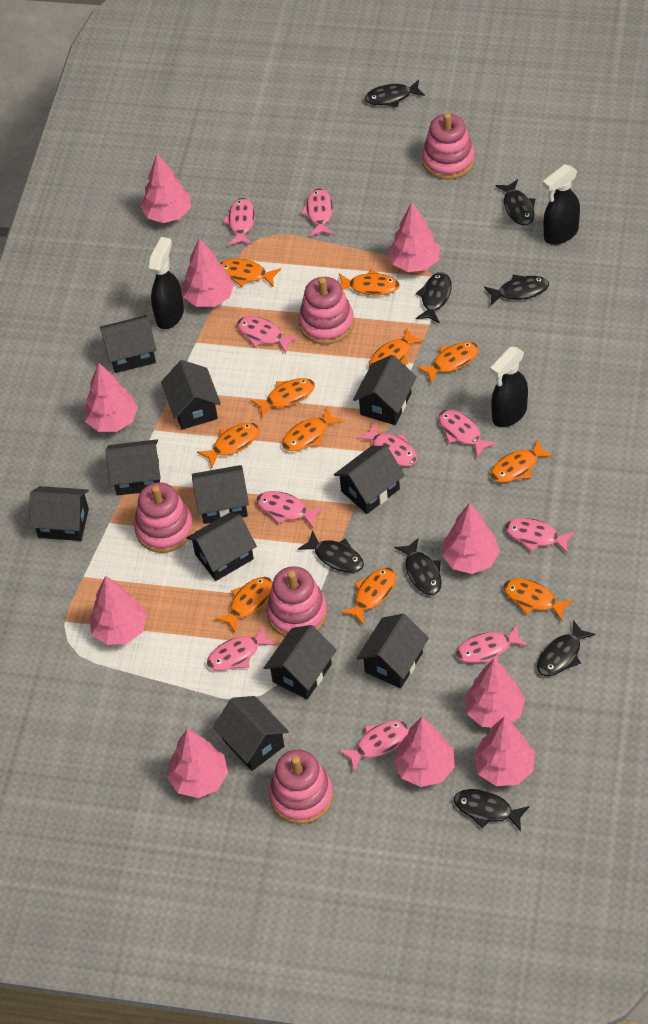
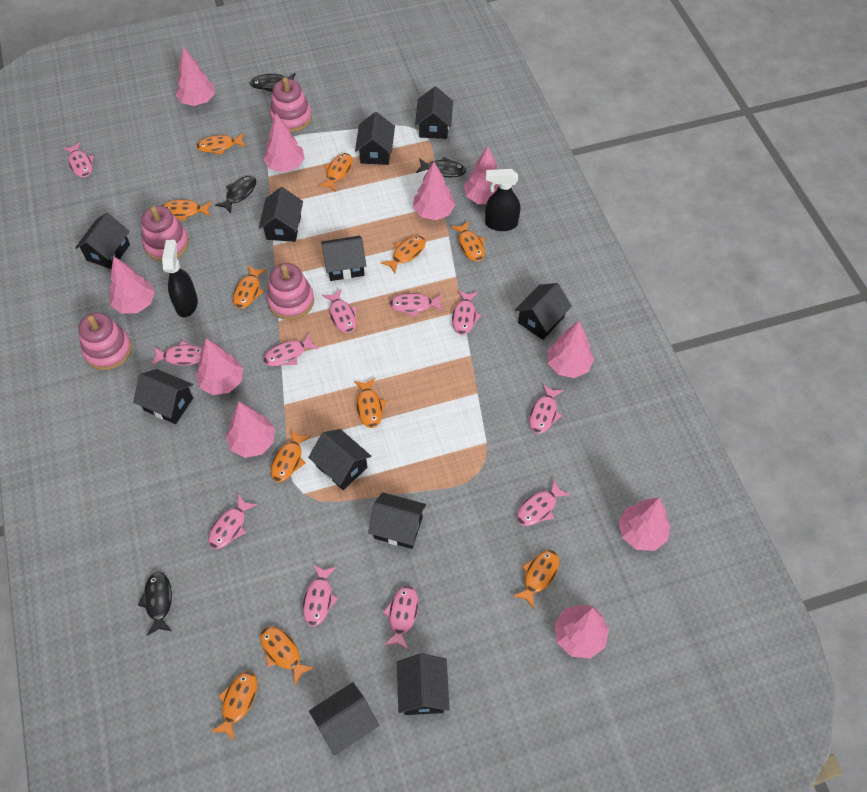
black fish: [298,530,364,573] [365,79,425,107] [394,538,442,595] [416,272,452,323] [454,789,530,831] [484,275,549,306] [495,179,535,225] [537,620,595,676] = 8 -> [138,572,172,635] [215,176,256,214] [250,73,296,92] [416,157,466,178] = 4
black spray bottle: [149,237,184,329] [490,347,528,427] [543,164,580,245] = 3 -> [162,240,198,317] [485,169,520,231] = 2
pink fish: [207,625,276,671] [222,198,255,246] [237,316,299,353] [256,491,324,528] [301,188,333,236] [339,721,409,771] [357,422,417,466] [439,409,496,458] [456,624,528,663] [505,518,575,554] = 10 -> [62,142,94,178] [151,341,202,366] [208,494,258,549] [263,333,319,366] [303,564,338,626] [322,289,357,333] [383,585,418,650] [389,293,443,318] [452,290,481,335] [517,480,570,526] [529,384,564,434] = 11
pink stacking toy: [134,482,193,553] [266,566,327,637] [269,750,333,824] [298,277,354,345] [422,113,475,180] = 5 -> [78,313,132,370] [141,206,189,261] [267,263,314,320] [270,77,312,133] = 4

